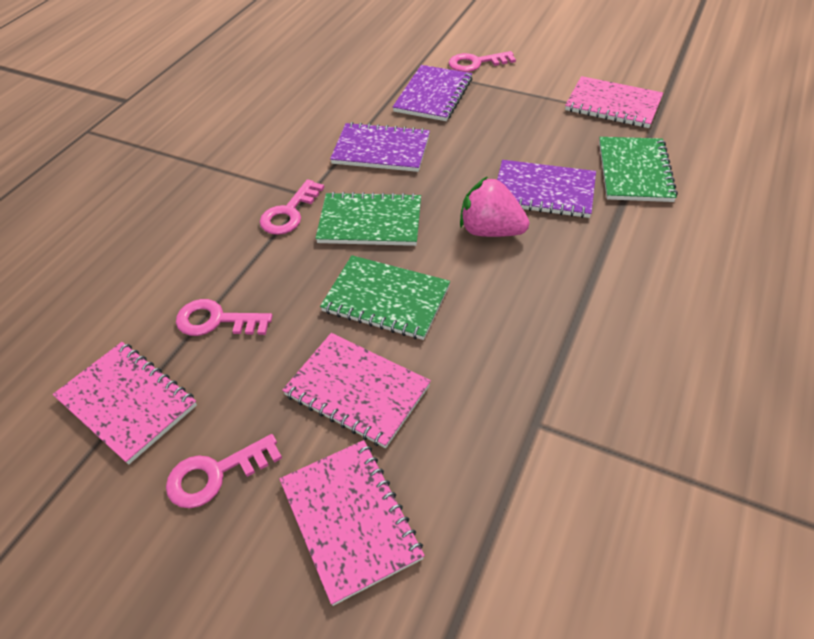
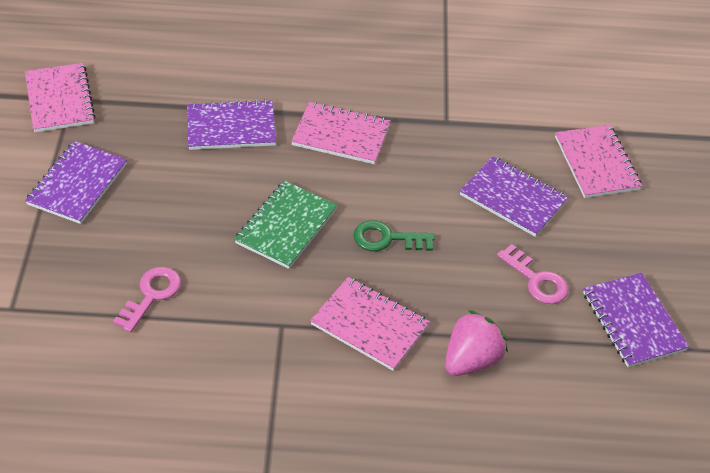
green key: none = 0 -> [353,220,435,251] = 1
green notebook: [315,192,421,246] [320,255,450,340] [599,137,678,202] = 3 -> [234,181,337,269] = 1
pink key: [166,434,282,508] [176,299,272,336] [260,179,325,235] [449,51,516,72] = 4 -> [113,267,181,332] [497,244,568,304] = 2
purple notebook: [330,122,430,172] [393,65,472,121] [497,160,596,218] = 3 -> [25,141,127,224] [187,99,276,150] [460,156,568,237] [583,273,689,367] = 4

